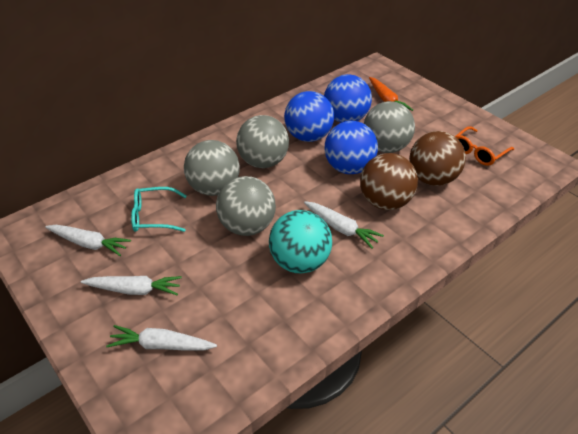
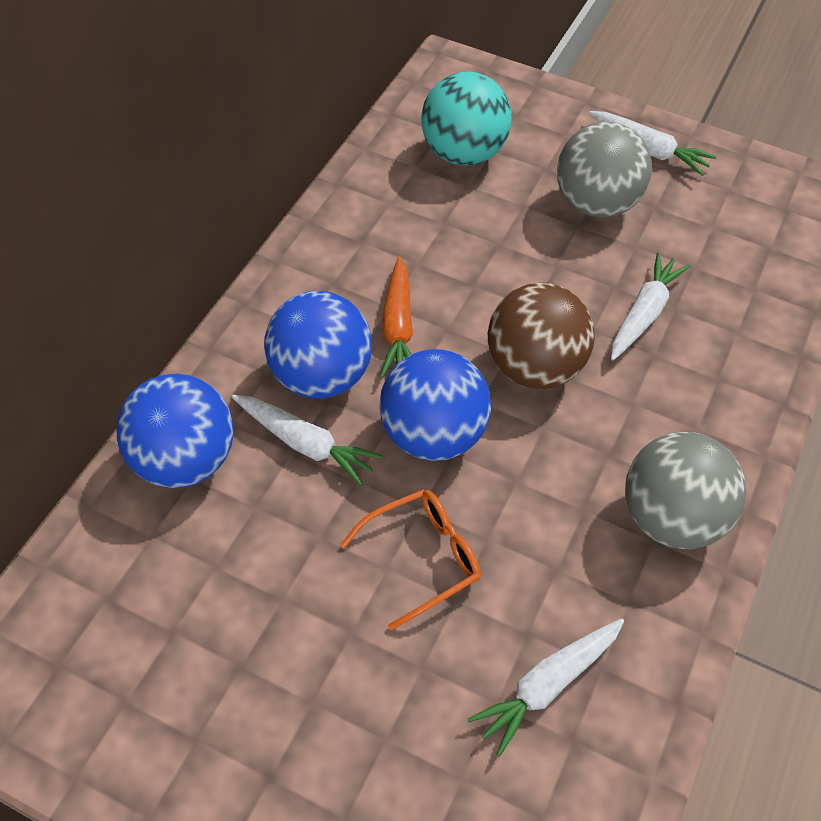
brown ball: [360,153,418,210] [409,131,466,186] = 2 -> [488,283,595,389] = 1
grey ball: [184,140,240,196] [216,176,276,236] [236,115,289,168] [364,101,415,153] = 4 -> [557,122,652,218] [625,432,746,549] = 2
turquoise glasses: [131,187,187,232] = 1 -> none = 0

